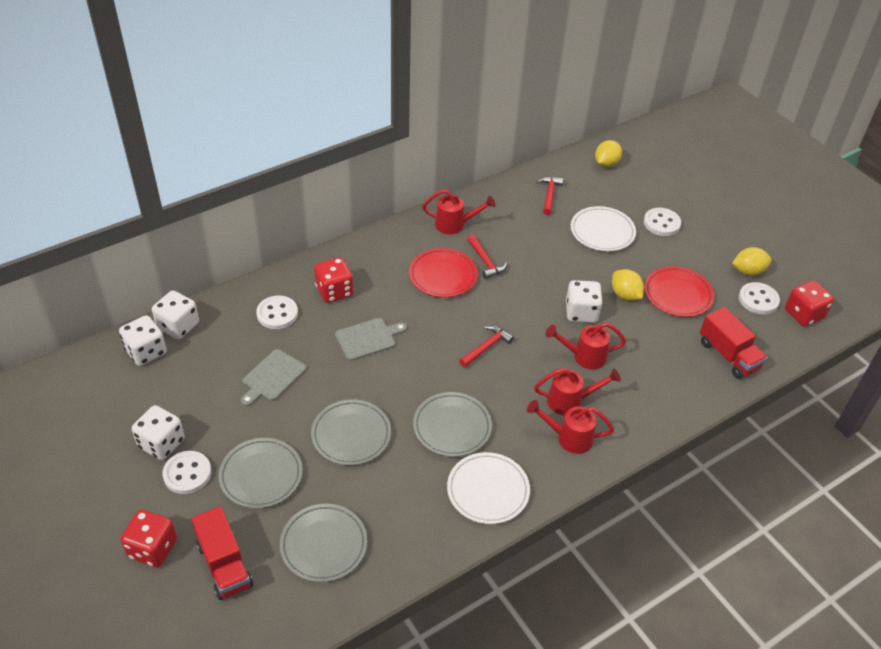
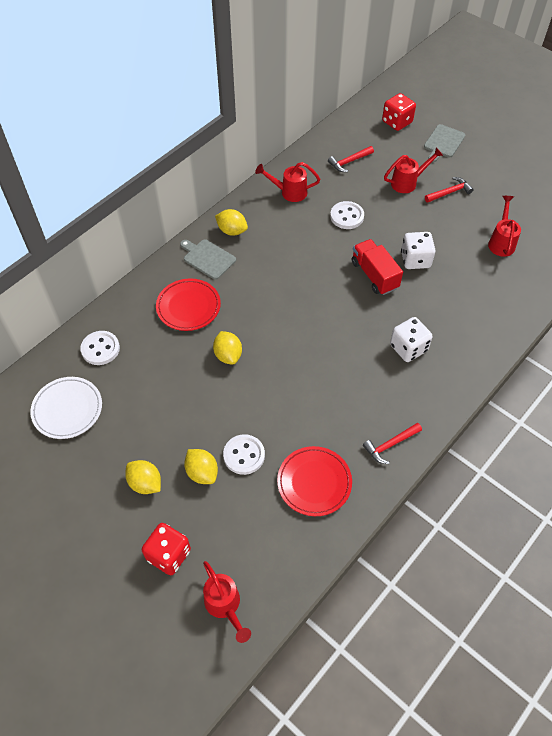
grey plate: [219,438,303,509] [280,504,367,582] [311,399,391,466] [413,392,492,457] = 4 -> none = 0
red dice: [120,509,177,567] [314,257,353,303] [785,280,834,327] = 3 -> [142,523,191,575] [382,93,416,131] = 2
red truck: [191,506,253,600] [700,307,767,379] = 2 -> [352,239,403,295] = 1
white button: [162,451,211,494] [256,295,298,329] [644,208,681,236] [739,282,780,315] = 4 -> [80,331,120,365] [223,434,265,475] [330,201,364,229] = 3
white dice: [119,315,167,366] [132,405,185,460] [152,290,199,339] [566,280,603,323] = 4 -> [390,317,432,362] [401,232,435,269] = 2
white plate: [447,452,530,524] [571,206,636,251] = 2 -> [30,377,102,439] = 1
yellow lemon: [595,140,622,167] [612,269,644,301] [732,247,772,276] = 3 -> [125,460,161,494] [184,449,218,484] [213,331,242,365] [215,209,248,236] = 4

